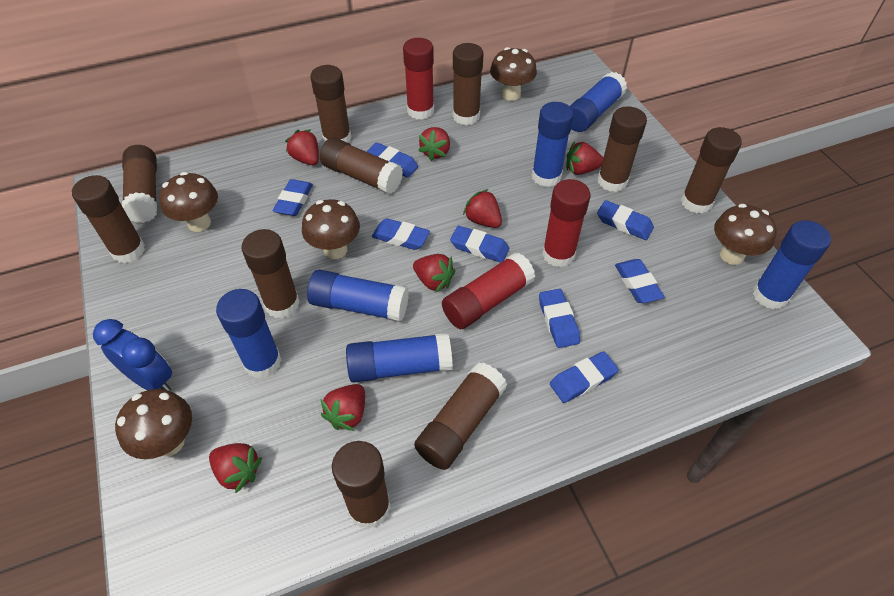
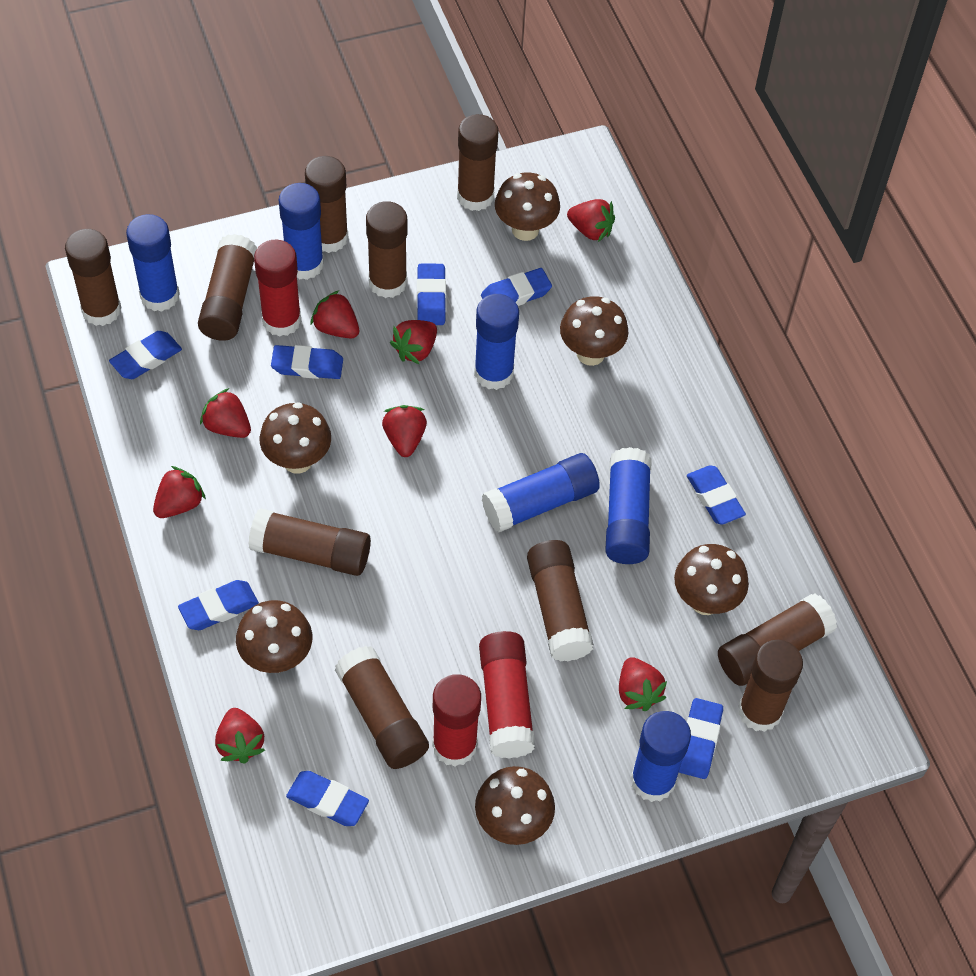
blue clock: [93,319,172,391] = 1 -> none = 0
brown mushroom: [115,389,192,459] [159,172,218,232] [302,199,360,259] [490,47,537,101] [714,204,777,265] = 5 -> [236,600,312,673] [259,402,331,474] [475,766,555,845] [495,173,560,241] [560,296,628,366] [674,544,749,615] = 6
red strawberry: [209,443,262,494] [285,129,319,165] [321,384,365,431] [413,254,456,292] [418,127,450,161] [463,189,502,228] [566,141,603,175] = 7 -> [153,466,206,518] [200,388,251,438] [215,708,265,764] [310,290,359,339] [382,405,427,457] [390,320,437,364] [567,199,615,242] [619,657,667,711] = 8

